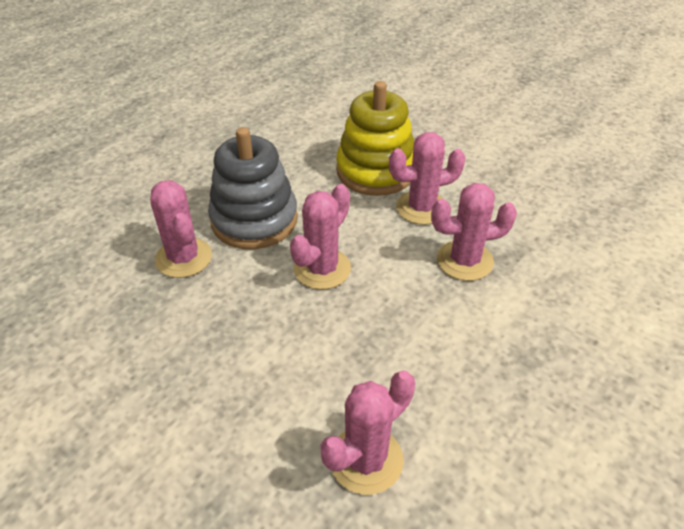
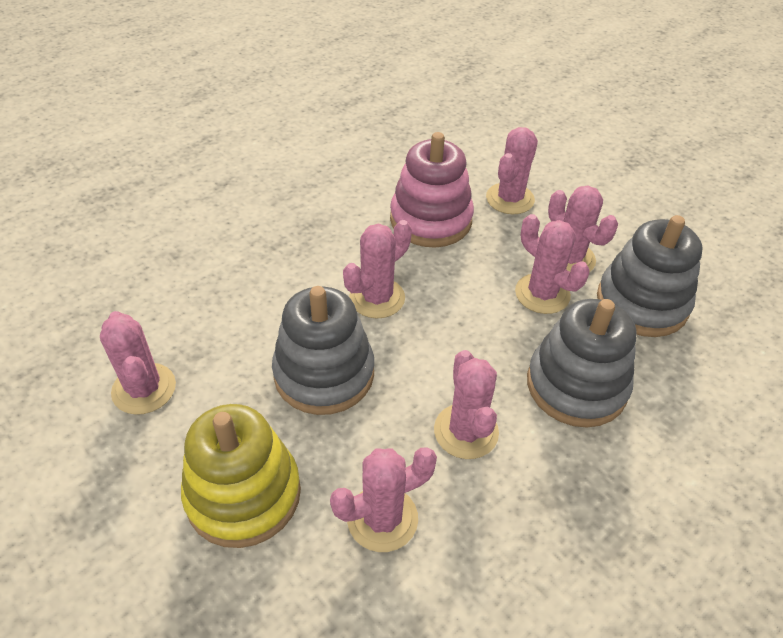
grey stacking toy: [208,127,298,249] = 1 -> [272,286,374,415] [527,299,636,428] [597,215,703,337] = 3
pink cactus: [150,180,212,278] [290,184,351,290] [321,370,415,495] [389,132,466,225] [431,183,517,281] = 5 -> [100,311,176,415] [330,447,437,552] [343,220,412,319] [434,350,499,459] [486,127,538,214] [515,214,590,314] [548,186,618,272] = 7
pink stacking toy: none = 0 -> [390,132,474,248] = 1

